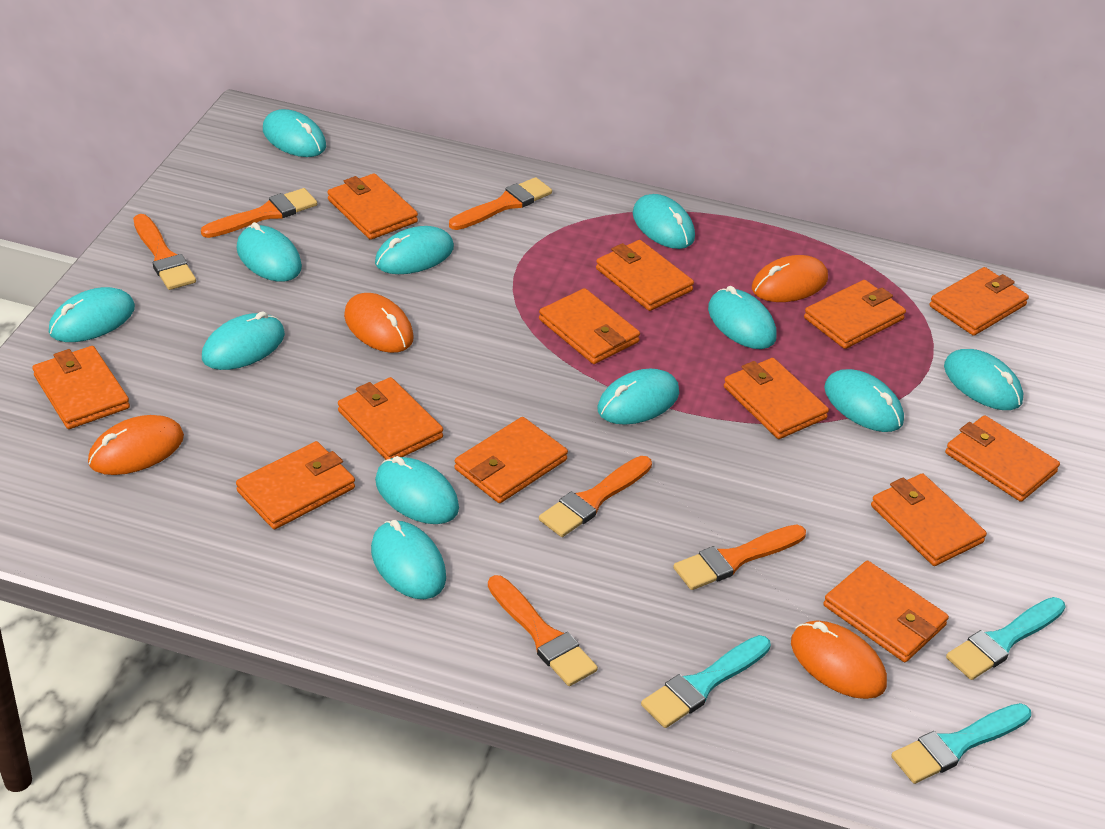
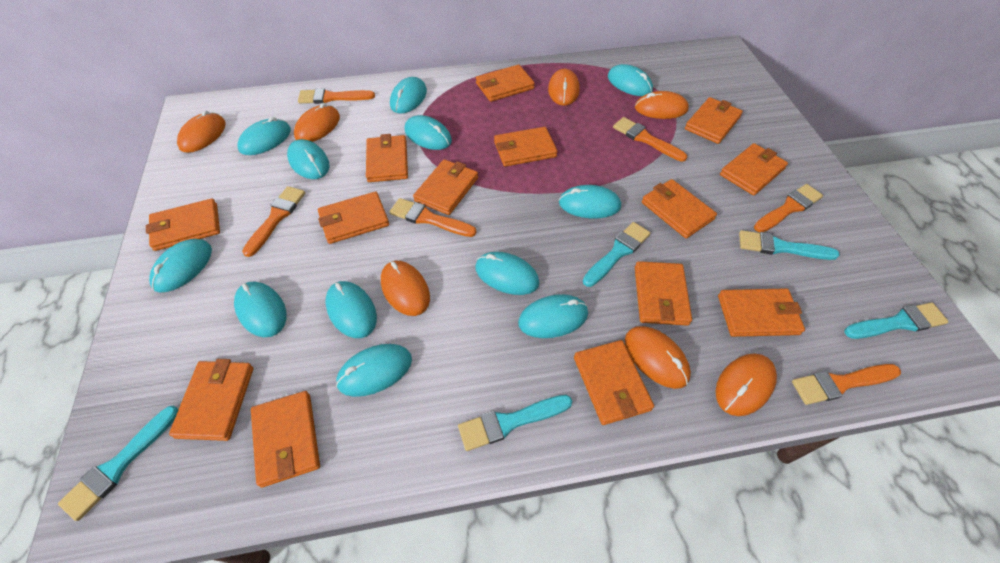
orange mouse: [88,415,184,475] [344,293,414,353] [752,255,828,302] [791,621,887,699] = 4 -> [177,111,226,153] [294,103,340,142] [381,261,430,316] [548,69,580,106] [625,326,691,389] [635,91,689,119] [716,353,777,416] = 7
orange wallet: [32,346,130,429] [236,441,355,529] [327,173,418,240] [338,377,443,460] [454,417,568,503] [539,288,640,364] [596,240,694,311] [724,358,829,439] [804,280,906,349] [823,561,949,662] [871,473,987,566] [929,267,1029,336] [945,415,1060,502] = 13 -> [146,198,220,251] [169,359,254,441] [251,391,320,488] [318,191,389,244] [366,134,408,182] [413,159,478,215] [476,65,535,102] [494,127,558,167] [574,340,654,425] [635,261,692,326] [642,179,717,238] [685,97,743,144] [718,288,805,337] [720,143,788,196] = 14
turquoise brush: [641,635,771,728] [891,703,1031,784] [946,597,1065,680] = 3 -> [58,406,179,521] [458,395,572,451] [583,222,651,287] [739,230,839,260] [844,302,949,339] = 5

